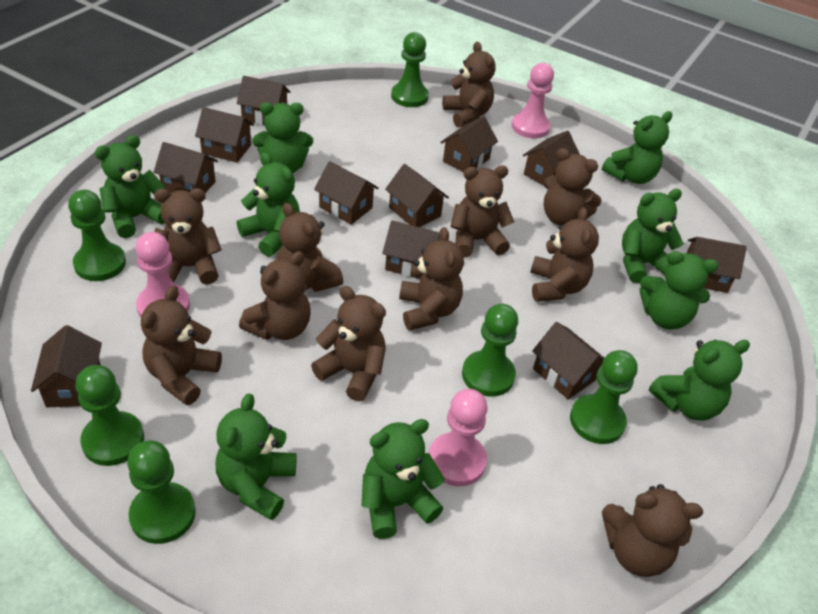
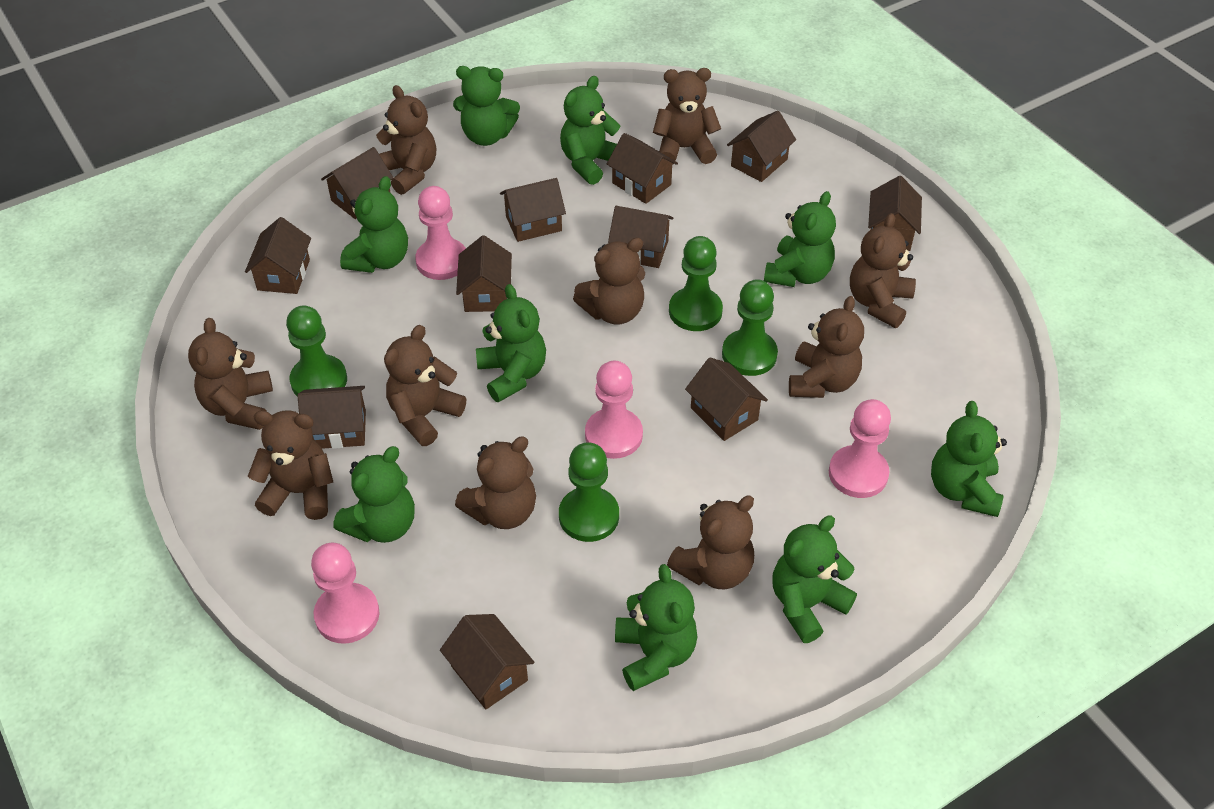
brown teddy bear: [141,286,222,405] [154,188,222,285] [239,251,311,340] [276,203,343,292] [311,286,386,401] [399,227,464,330] [442,42,495,128] [450,165,514,258] [530,207,599,302] [543,148,602,226] [602,484,703,577] = 11 -> [188,318,273,430] [248,410,333,520] [376,85,436,195] [384,325,466,446] [455,437,536,529] [573,238,645,325] [653,68,721,165] [667,496,754,589] [789,296,864,398] [850,213,916,328] = 10
green pawn: [68,190,126,281] [75,365,144,466] [127,440,196,544] [391,32,429,107] [462,304,518,397] [570,350,638,444] = 6 -> [286,305,347,397] [559,442,619,542] [669,236,723,331] [722,279,778,376] = 4
pink pawn: [135,232,190,317] [429,389,488,486] [512,63,554,139] = 3 -> [311,543,379,644] [415,186,466,280] [585,361,643,459] [829,399,891,498] = 4

